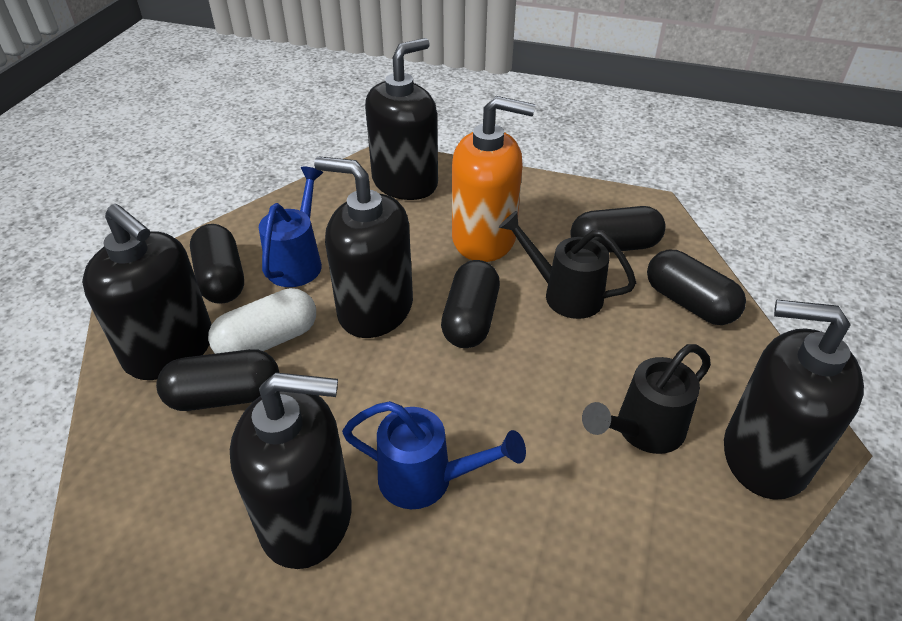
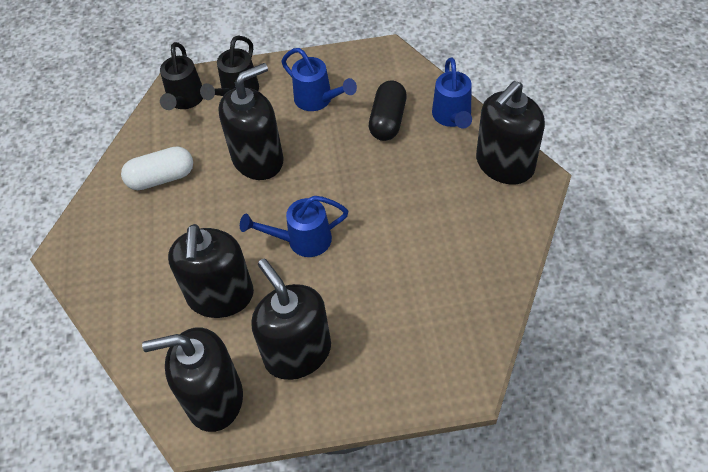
black capsule: [156,349,279,411] [190,224,244,304] [441,260,500,348] [570,206,666,253] [647,250,746,325] = 5 -> [369,81,407,141] = 1
blue watering can: [259,167,323,287] [342,401,526,509] = 2 -> [240,196,348,257] [281,48,357,111] [432,58,472,129] = 3
orange soap dispenser: [452,96,535,262] = 1 -> none = 0

